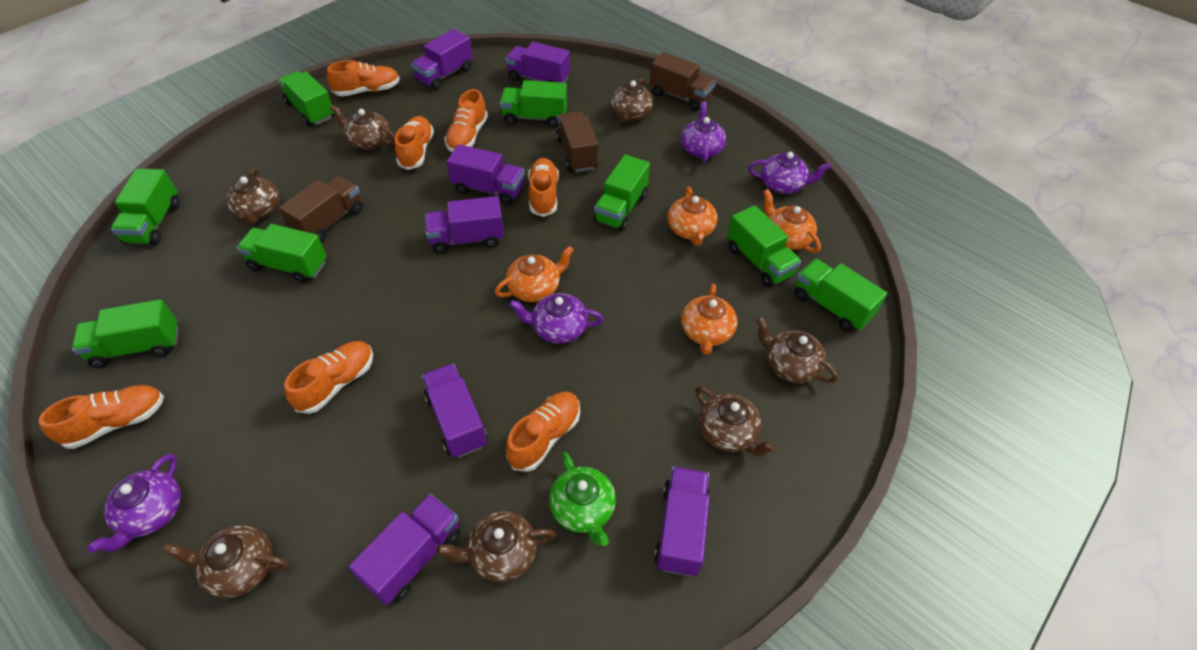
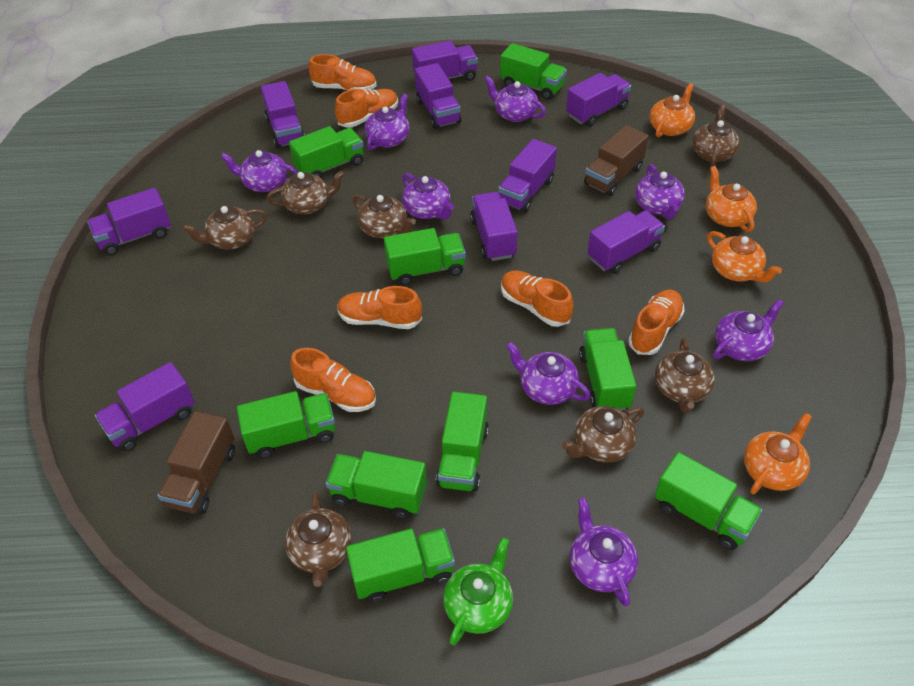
brown truck: [279,176,363,242] [556,111,598,172] [650,52,716,111] = 3 -> [157,411,235,515] [584,125,649,196] = 2
green truck: [72,299,179,368] [111,169,180,245] [237,224,327,283] [278,71,335,126] [500,80,567,127] [593,154,650,231] [727,205,802,287] [794,259,887,332] = 8 -> [237,391,335,459] [289,126,364,178] [326,451,427,519] [346,528,455,603] [384,228,466,286] [436,392,489,492] [500,43,567,100] [579,328,636,411] [655,452,762,550] = 9
orange shoe: [39,385,164,449] [284,341,373,414] [327,60,400,97] [395,116,434,170] [445,89,488,152] [506,392,580,472] [528,158,559,217] = 7 -> [290,348,376,412] [309,54,377,91] [335,88,398,128] [337,286,422,329] [501,271,573,327] [628,290,685,355] = 6
purple teapot: [87,454,181,553] [509,293,604,344] [681,101,726,163] [748,152,831,194] = 4 -> [221,150,298,192] [365,94,410,150] [402,173,454,219] [484,76,546,122] [506,342,591,405] [569,497,638,606] [635,164,685,219] [713,299,784,361] = 8
purple truck: [349,494,461,605] [411,29,473,90] [422,364,487,458] [425,196,504,254] [447,144,524,205] [505,42,570,83] [654,467,710,576] = 7 -> [87,188,171,256] [95,362,195,452] [261,81,305,148] [412,40,478,81] [415,63,461,129] [470,192,518,261] [498,139,557,212] [566,73,631,127] [588,210,665,274] = 9

